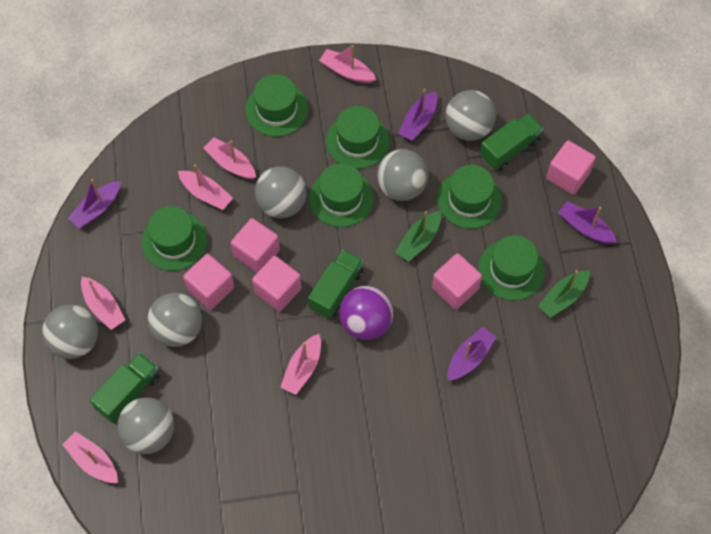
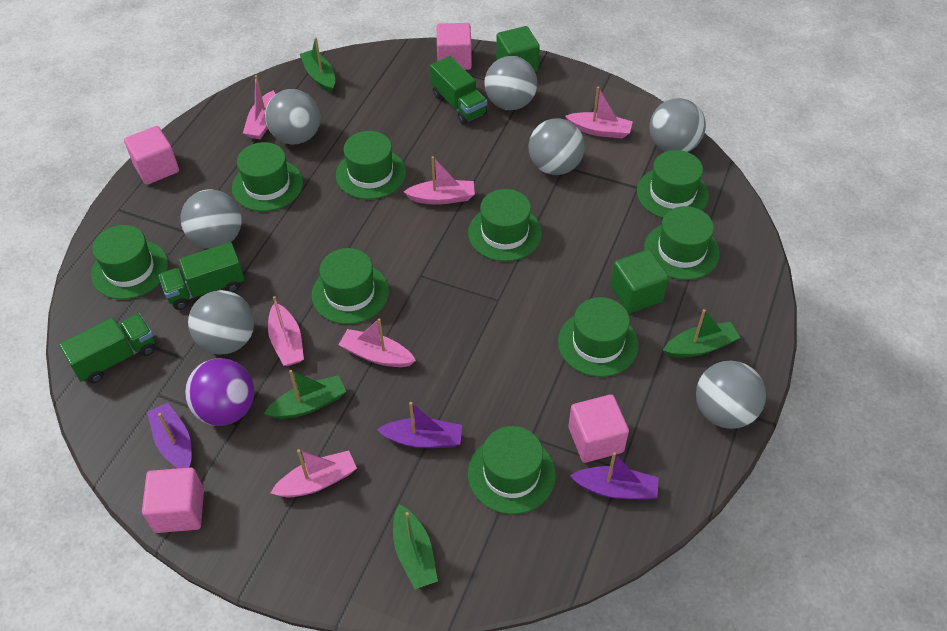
green boat: [395,211,441,262] [538,270,590,318] = 2 -> [264,370,346,419] [300,37,335,93] [393,504,438,589] [663,309,740,358] = 4
green cube: none = 0 -> [496,26,540,72] [611,249,669,313] = 2
green hat: [141,206,208,271] [246,74,308,137] [309,163,374,227] [326,106,390,169] [437,165,502,229] [478,235,545,300] = 6 -> [91,225,168,300] [232,142,303,211] [312,248,389,324] [336,131,406,199] [468,189,542,261] [468,426,556,514] [558,297,639,377] [637,150,709,218] [644,206,720,280] = 9
grey ball: [42,304,98,359] [117,397,174,454] [147,293,202,347] [255,166,307,218] [377,149,428,201] [446,90,496,141] = 6 -> [180,189,242,249] [188,290,254,355] [265,89,320,144] [484,56,537,110] [529,118,585,175] [649,98,706,152] [696,361,766,429] = 7
pink cube: [183,254,234,310] [231,218,280,273] [252,256,302,312] [432,253,482,310] [546,140,596,195] = 5 -> [124,126,179,185] [142,467,204,533] [437,23,472,70] [568,394,629,463] = 4
purple boat: [68,179,121,228] [398,89,437,141] [447,327,496,381] [558,201,617,244] = 4 -> [147,403,192,468] [377,402,462,448] [570,452,659,500] = 3

